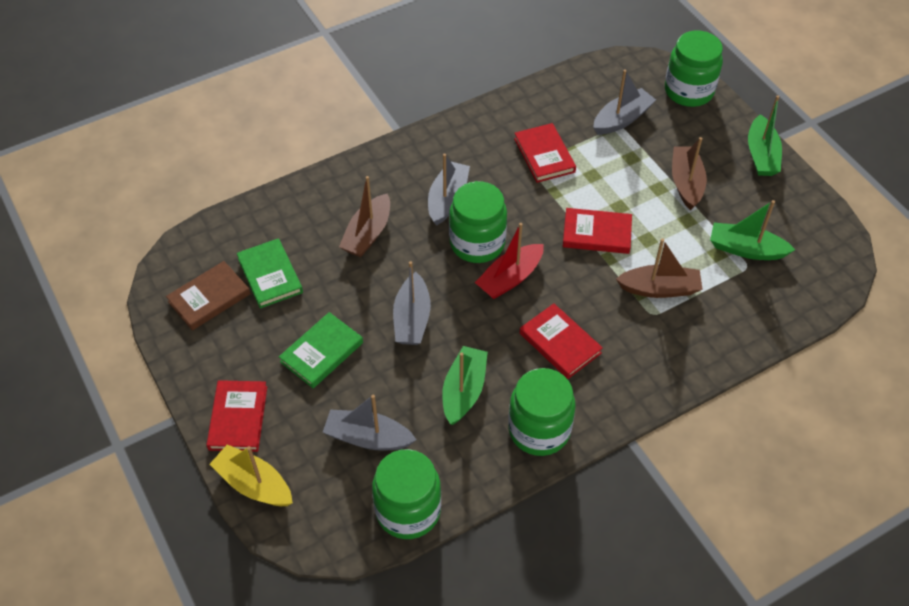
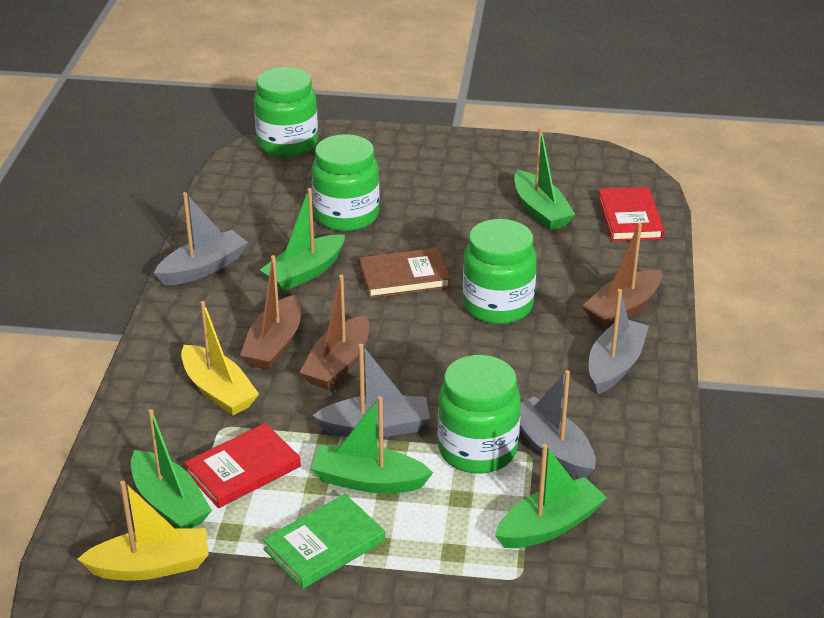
green boat: [442,346,488,425] [710,200,795,260] [748,95,782,176] = 3 -> [131,409,212,529] [260,188,345,291] [311,396,433,493] [495,444,607,548] [514,128,575,230] = 5
green book: [237,238,303,308] [279,312,363,388] = 2 -> [263,494,385,589] = 1
red boat: [475,223,544,299] = 1 -> none = 0
red book: [206,380,267,452] [514,123,576,183] [520,303,603,379] [563,208,632,254] = 4 -> [184,423,301,508] [598,187,665,242] = 2
yellow boat: [209,444,293,506] = 1 -> [77,481,209,580] [181,301,259,416] = 2

